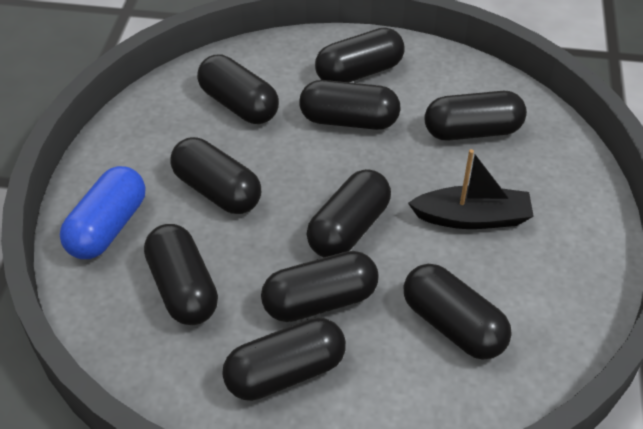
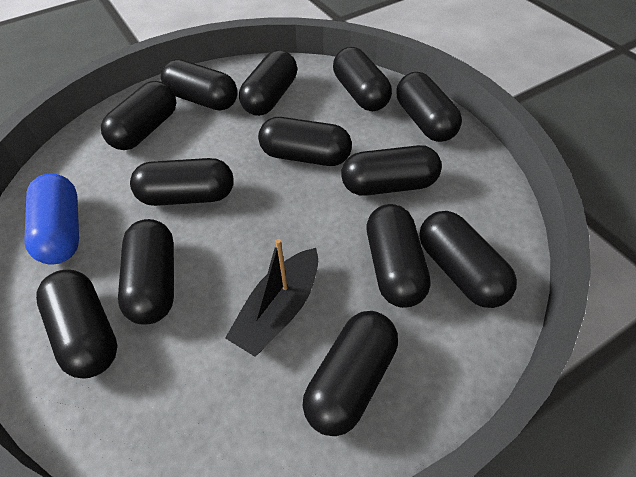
black capsule: [144,224,218,325] [170,137,261,214] [197,55,279,124] [222,317,346,401] [261,251,379,322] [299,80,400,130] [307,169,391,257] [315,27,405,82] [403,264,512,360] [425,91,527,141] = 10 -> [36,270,118,379] [101,81,177,150] [118,219,174,325] [130,158,234,206] [161,59,238,111] [239,50,297,116] [258,117,352,166] [303,311,398,436] [333,47,392,111] [341,145,442,196] [367,204,431,308] [397,72,462,142] [419,211,517,308] = 13

